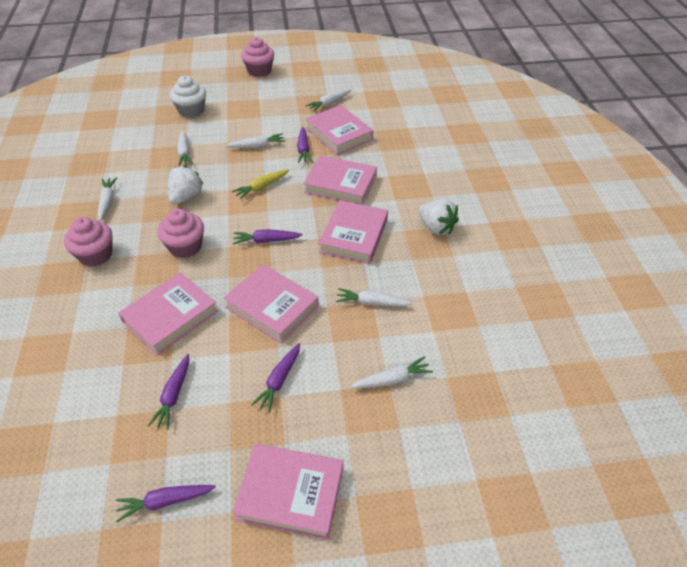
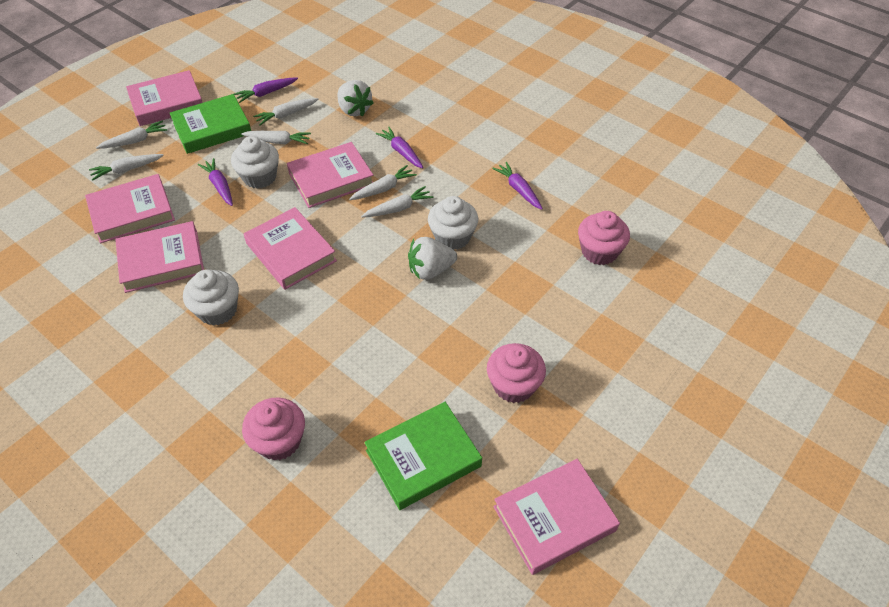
green book: none = 0 -> [170,94,251,154] [364,402,482,510] = 2
purple carrot: [116,485,216,522] [148,354,189,429] [233,229,303,245] [251,343,300,413] [297,127,313,163] = 5 -> [198,158,233,206] [234,78,298,103] [376,127,424,168] [492,162,543,210] = 4
white cupcake: [170,76,206,118] = 1 -> [183,269,239,326] [231,136,279,189] [428,196,478,250] = 3
yellow carrot: [232,169,289,200] = 1 -> none = 0

